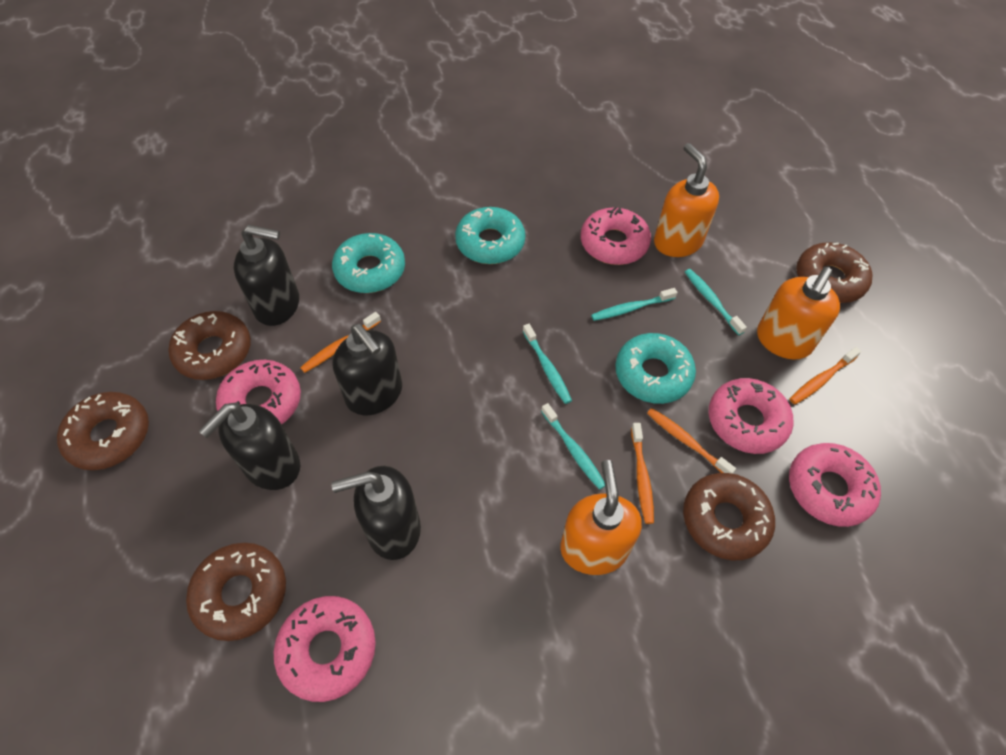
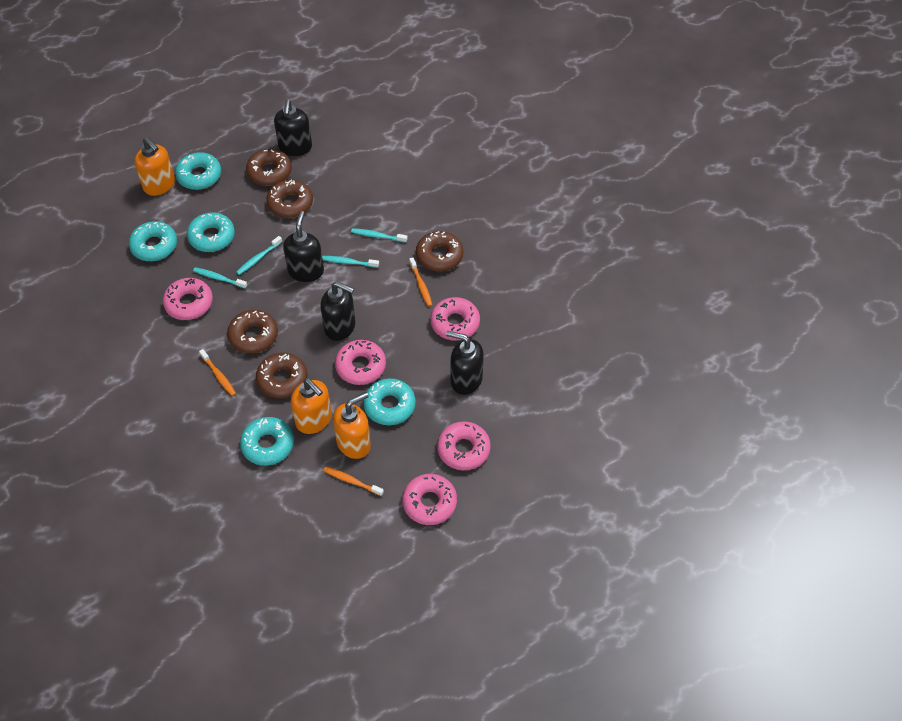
orange toothbrush: [300,312,381,373] [631,423,654,524] [647,408,736,474] [790,347,861,404] = 4 -> [199,349,236,396] [323,467,384,496] [409,257,432,307] = 3
turquoise donut: [332,233,405,293] [455,207,525,264] [615,333,696,404] = 3 -> [129,221,177,261] [175,152,221,190] [187,212,235,252] [240,417,294,466] [363,378,416,425] = 5

